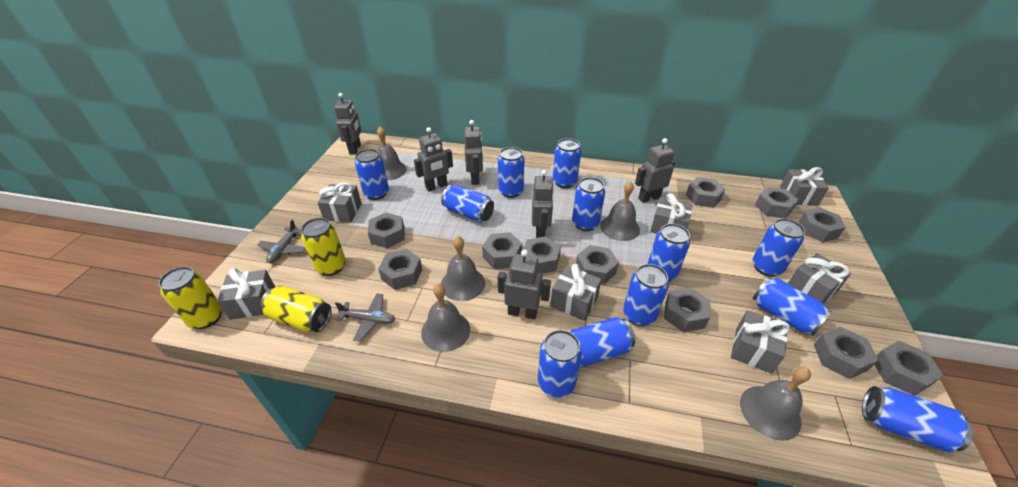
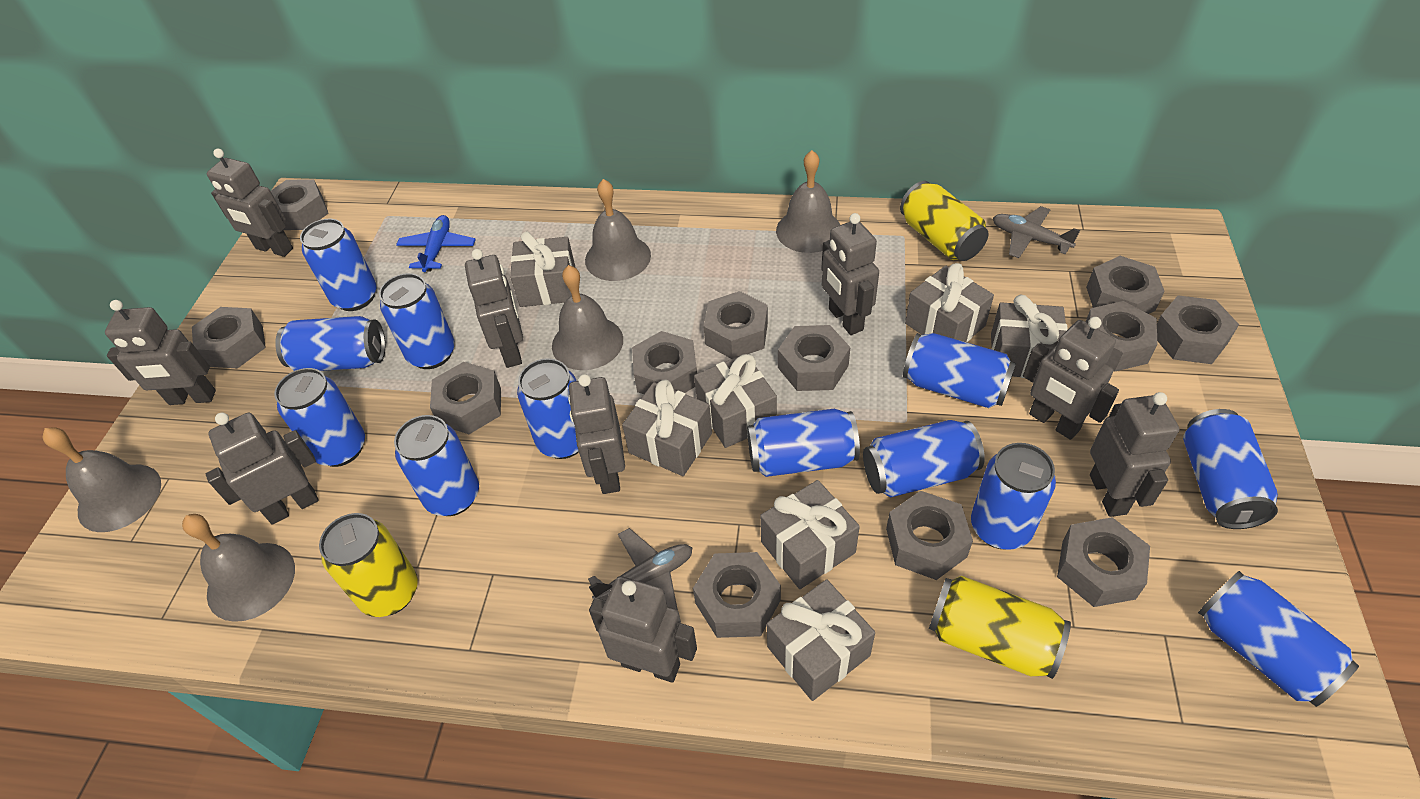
blue plane: none = 0 -> [396,215,476,272] = 1
grey nut: [368,213,405,248] [378,249,422,290] [482,232,522,269] [523,236,561,274] [576,245,619,285] [664,287,710,332] [686,177,726,208] [755,187,798,218] [799,207,846,242] [814,327,878,379] [874,341,944,396] = 11 -> [192,307,266,369] [271,179,328,230] [430,362,501,434] [632,331,697,394] [693,552,781,638] [704,291,768,359] [778,325,850,391] [886,491,973,580] [1057,517,1150,607] [1085,301,1157,372] [1086,256,1165,314] [1157,296,1239,364] = 12
grey robot: [334,93,361,154] [414,127,453,191] [464,120,483,185] [498,249,551,320] [532,170,554,238] [635,138,675,203] = 6 -> [105,300,216,405] [206,412,319,525] [207,149,293,257] [465,249,523,368] [568,374,625,494] [589,576,697,683] [821,213,879,335] [1023,317,1119,440] [1090,392,1179,517] = 9

